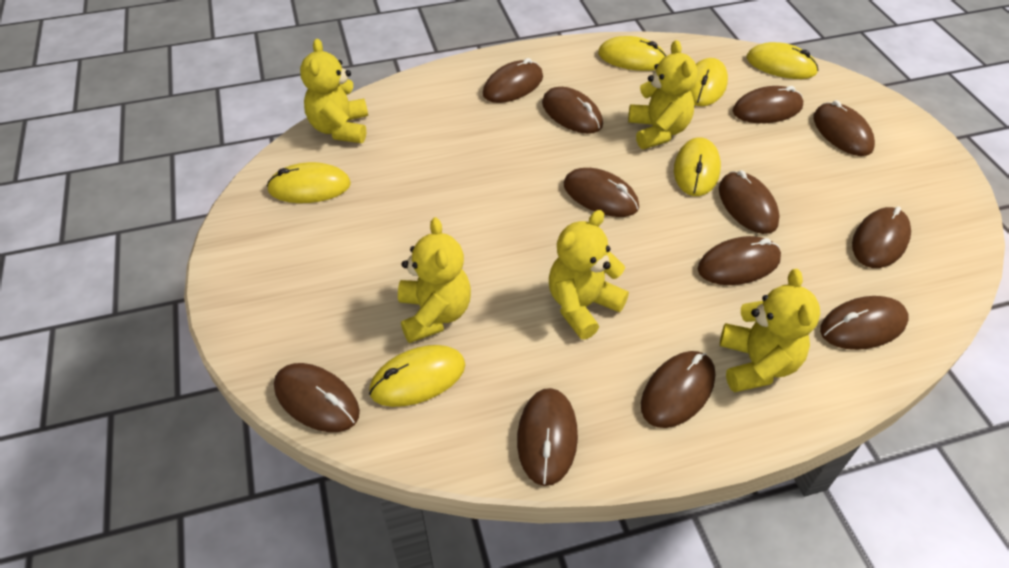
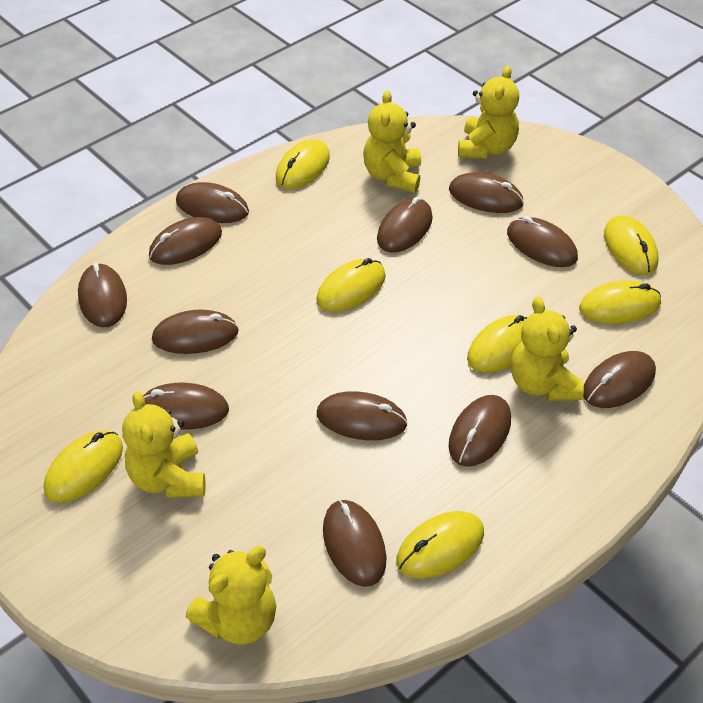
yellow mouse: [267,162,351,203] [369,345,465,407] [598,36,666,71] [674,137,721,196] [690,58,728,106] [747,42,819,79] = 6 -> [44,431,123,503] [276,139,330,189] [316,258,386,312] [397,511,484,578] [467,315,528,373] [579,280,661,324] [604,215,659,275] = 7

